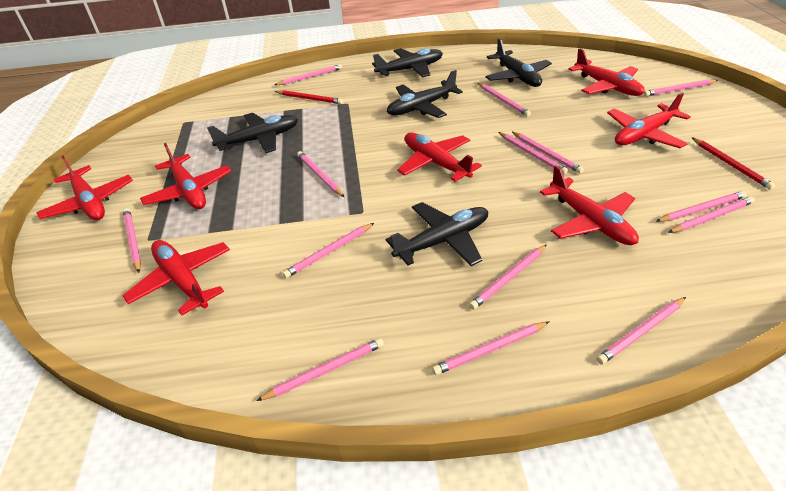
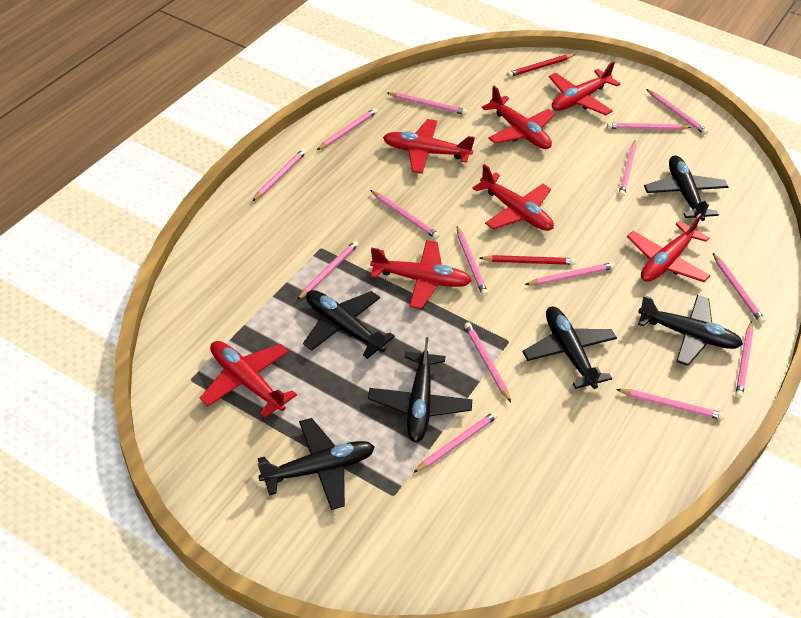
black plane: [207,113,298,153] [372,48,443,77] [386,202,488,266] [387,70,463,118] [485,38,552,87] = 5 -> [258,418,375,510] [303,290,395,359] [368,337,472,442] [523,307,617,389] [638,295,743,366] [644,156,728,221] = 6
pink pencil: [123,208,141,273] [256,338,384,401] [274,64,342,85] [282,223,374,278] [297,151,344,197] [432,322,549,375] [469,244,547,310] [478,83,531,117] [498,132,568,174] [512,132,584,174] [596,297,686,364] [644,79,718,96] [655,191,747,222] [668,196,755,233] = 14 -> [252,149,306,201] [297,240,359,300] [317,108,377,150] [370,190,440,239] [387,92,467,115] [413,411,498,473] [457,226,488,296] [464,322,511,402] [525,262,615,285] [607,123,691,130] [616,389,725,420] [619,141,636,197] [646,89,708,135] [713,253,765,324] [735,321,753,398] = 15

